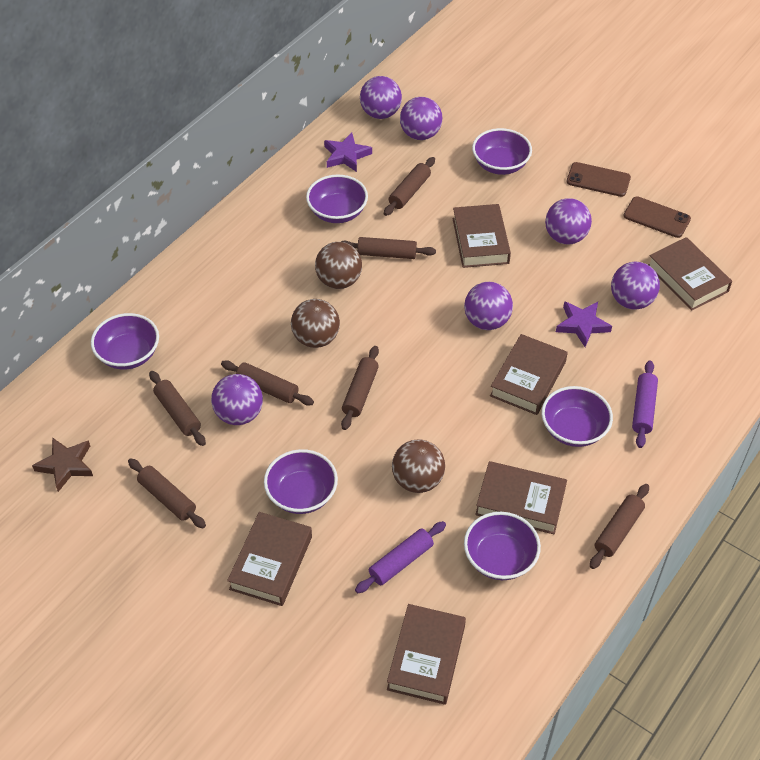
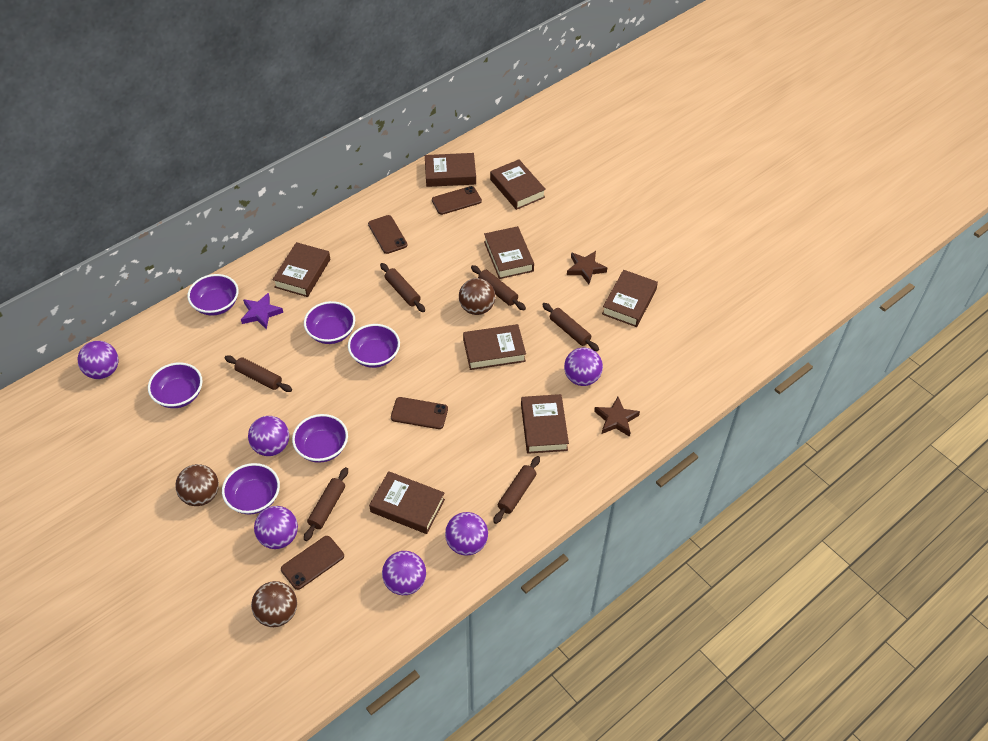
brown book: [227,512,312,606] [387,604,466,705] [452,204,511,268] [475,461,567,534] [490,334,568,415] [648,237,732,311] = 6 -> [273,242,330,297] [369,471,445,534] [425,153,476,187] [463,324,526,370] [484,226,534,279] [490,159,546,210] [521,394,569,454] [602,270,658,327] = 8
brown phone: [567,162,631,197] [623,196,691,238] = 2 -> [281,536,344,590] [368,215,408,254] [391,397,448,429] [432,186,482,215] = 4
brown rolling pin: [128,458,206,528] [149,371,206,446] [221,360,314,406] [341,237,436,259] [341,346,379,430] [384,157,435,216] [590,484,649,569] = 7 -> [225,355,292,392] [304,467,348,541] [380,263,425,312] [471,265,526,310] [493,456,540,524] [542,303,599,351] = 6
brown star: [32,437,93,492] = 1 -> [567,251,607,284] [594,397,640,437] = 2
purple rolling pin: [355,521,446,593] [632,360,658,448] = 2 -> none = 0
purple star: [324,133,372,172] [556,301,612,347] = 2 -> [241,293,283,330] = 1

